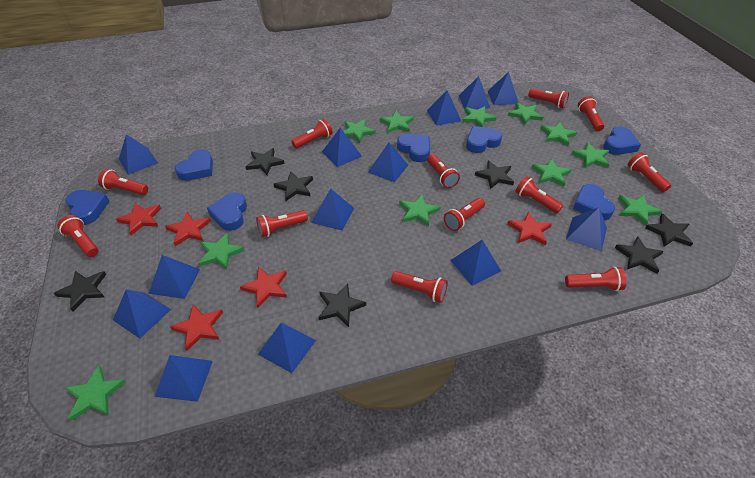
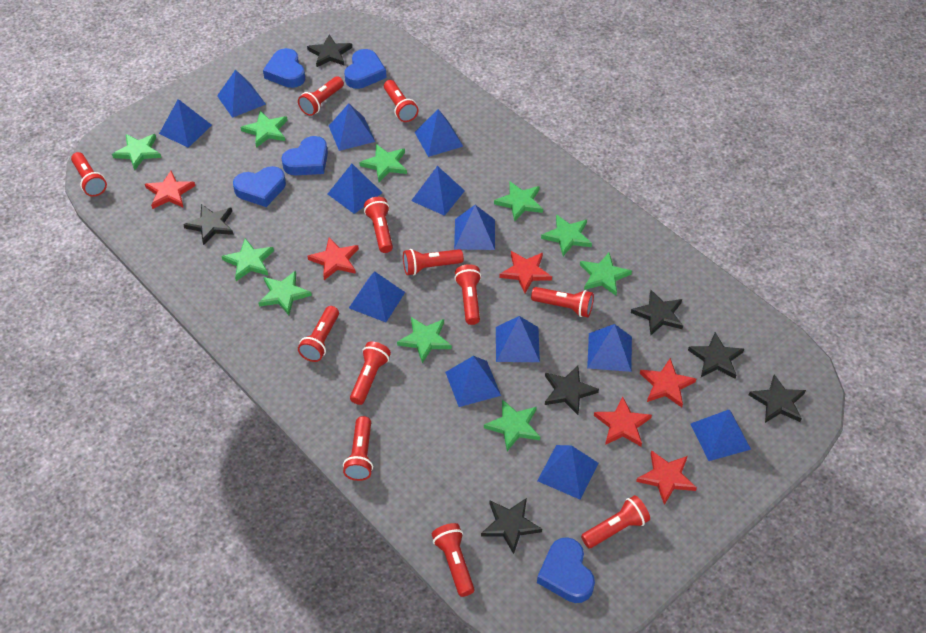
blue heart: [65,190,109,225] [175,149,213,181] [207,192,247,231] [397,134,430,162] [466,126,502,153] [573,184,615,221] [603,127,641,155] = 7 -> [233,166,286,207] [263,48,305,88] [282,136,328,175] [344,49,387,89] [537,537,595,603] = 5
green star: [65,365,126,421] [198,233,245,270] [343,119,376,143] [380,111,414,133] [399,194,440,226] [462,106,497,127] [508,102,543,125] [531,158,572,187] [540,122,577,146] [572,142,610,168] [618,195,662,226] = 11 -> [112,134,162,170] [221,238,274,281] [240,111,288,148] [259,271,312,315] [359,144,407,182] [397,317,452,364] [484,400,540,451] [494,181,543,221] [541,214,592,256] [580,253,632,296] = 10
red star: [116,203,161,236] [165,212,211,246] [170,304,223,351] [240,266,287,308] [507,211,552,246] = 5 -> [145,171,195,209] [307,237,359,280] [499,251,552,293] [594,396,652,446] [636,450,697,505] [640,358,696,407] = 6

